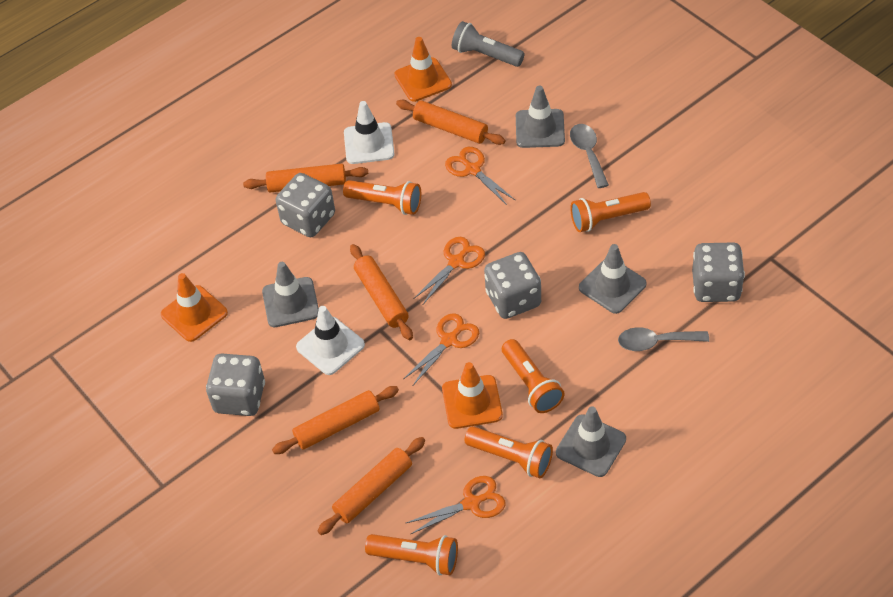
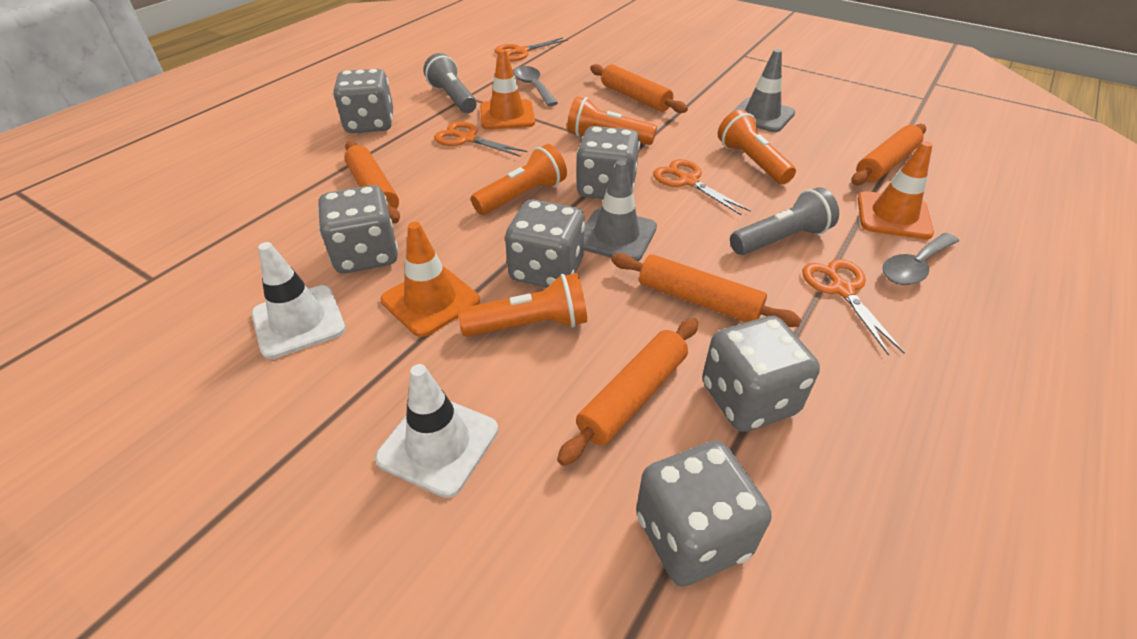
grey dice: [206,353,265,416] [276,173,335,237] [484,252,541,319] [692,243,745,302] = 4 -> [318,185,398,273] [333,69,393,133] [505,199,585,288] [576,126,640,199] [636,441,771,587] [702,316,820,432] = 6
grey flashlight: [452,21,524,67] = 1 -> [423,53,477,113] [730,187,839,255] = 2
grey traffic cone: [262,262,319,327] [516,86,565,148] [556,407,626,477] [579,244,647,314] = 4 -> [584,160,657,261] [731,49,796,132] = 2
orange flashlight: [343,180,421,215] [365,534,458,575] [464,426,553,478] [502,339,565,413] [570,192,651,232] = 5 -> [458,273,587,337] [471,144,567,215] [567,97,657,145] [718,110,796,184] = 4

